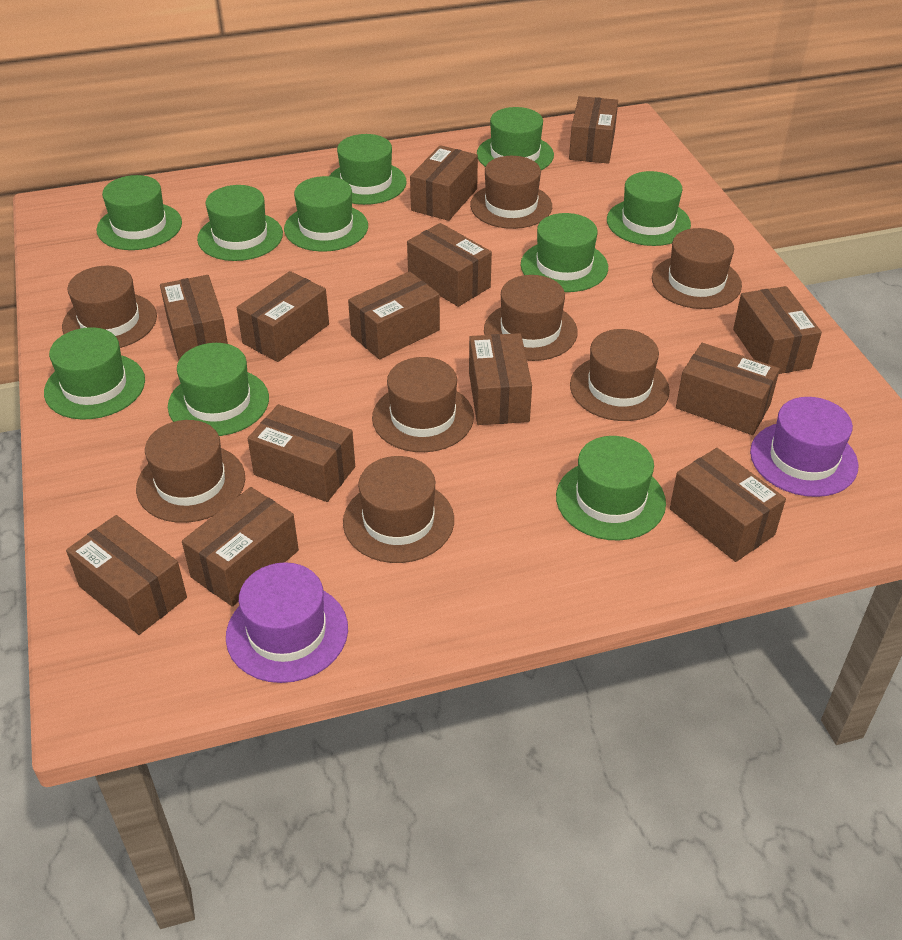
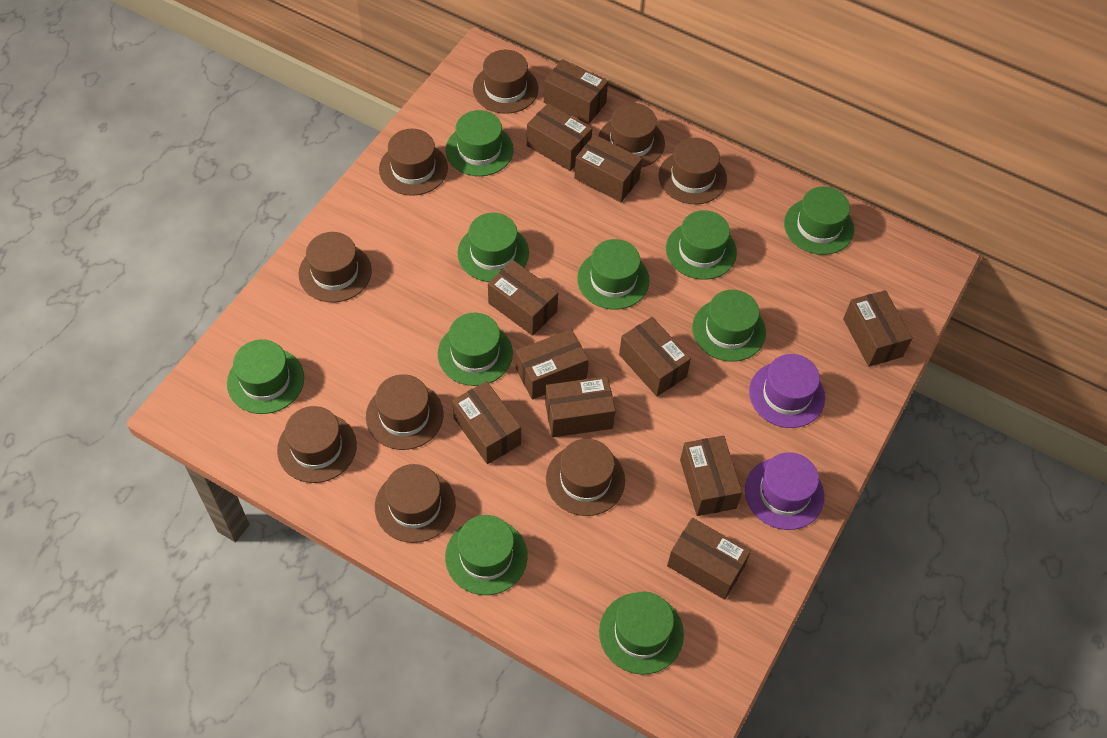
brown box: [66,515,187,635] [160,275,228,360] [182,487,299,607] [237,271,329,362] [248,404,355,502] [348,271,440,359] [407,223,492,307] [410,145,478,221] [469,333,532,425] [569,96,618,164] [670,448,786,562] [676,343,780,435] [733,286,822,374] = 13 -> [452,381,521,464] [488,260,558,336] [516,329,589,400] [527,103,592,171] [544,59,608,124] [545,376,616,437] [574,134,642,202] [619,317,691,397] [667,518,751,600] [680,436,742,516] [843,290,912,367] = 11
brown hat: [62,266,157,348] [136,420,245,523] [343,456,454,563] [372,357,474,452] [470,156,552,229] [484,275,578,361] [570,329,670,421] [652,228,742,309] = 8 -> [277,406,357,483] [298,232,372,303] [366,374,443,450] [375,464,456,543] [379,129,448,196] [473,50,538,114] [546,439,625,516] [598,103,665,168] [659,138,727,204] = 9

